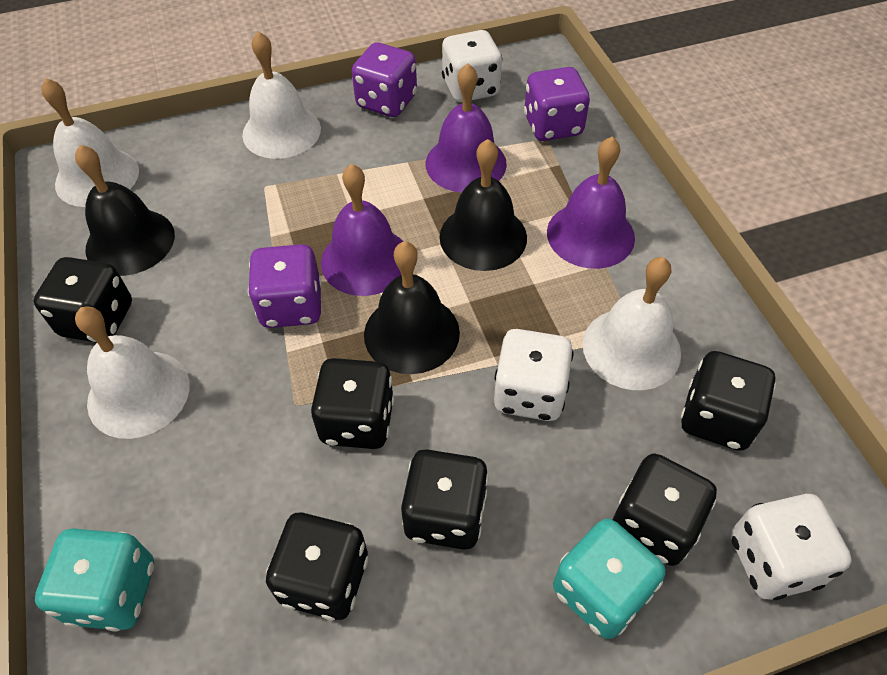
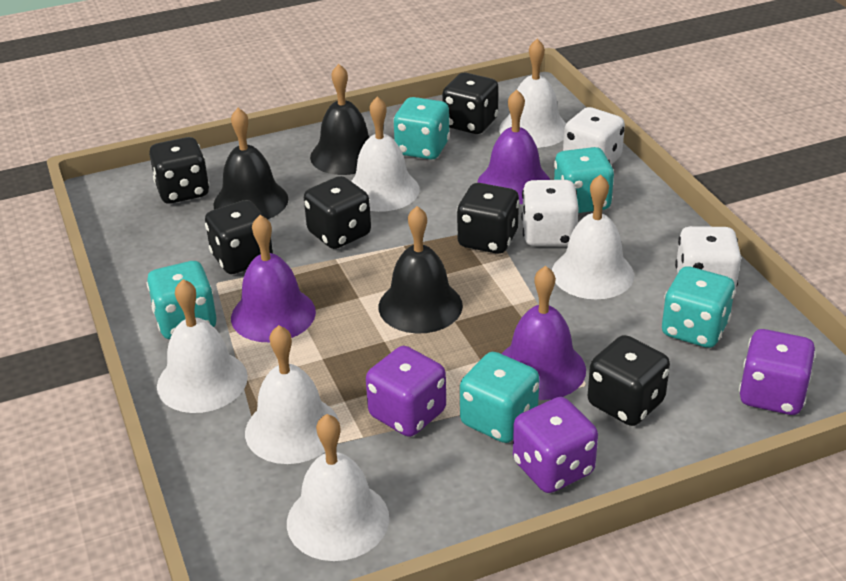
turquoise dice: [35,528,154,631] [553,518,665,639] = 2 -> [147,261,217,339] [393,97,450,160] [460,352,540,443] [554,147,614,213] [662,266,735,348] = 5
white bell: [41,78,139,207] [75,306,190,439] [242,31,321,159] [583,257,681,390] = 4 -> [157,279,248,413] [245,325,339,464] [287,414,389,561] [351,96,420,212] [499,39,566,148] [552,174,634,299] = 6

